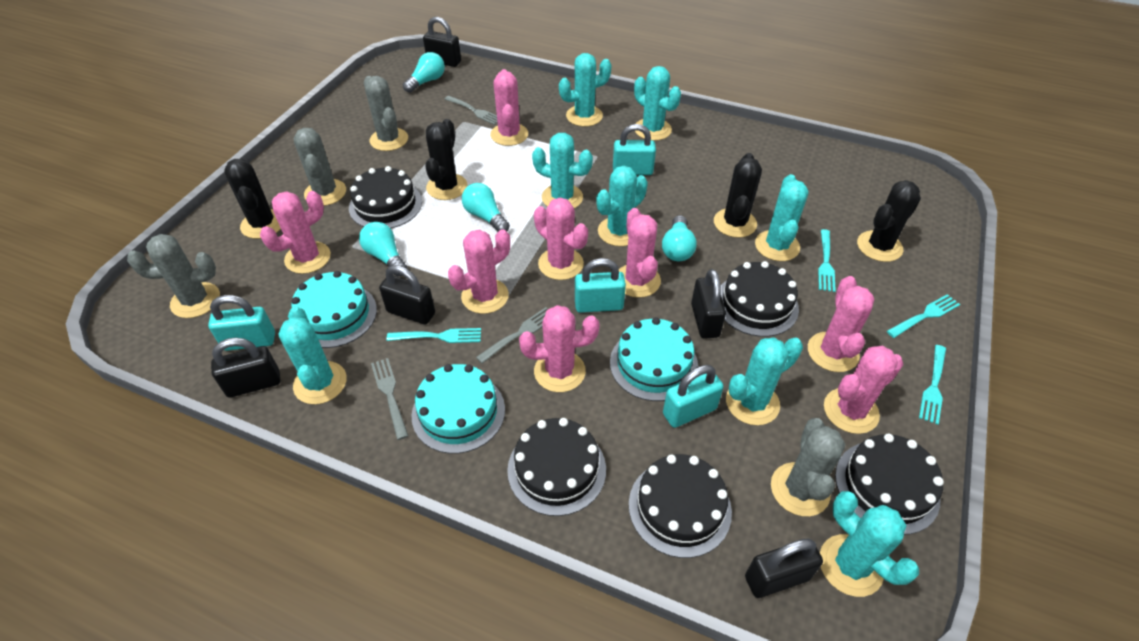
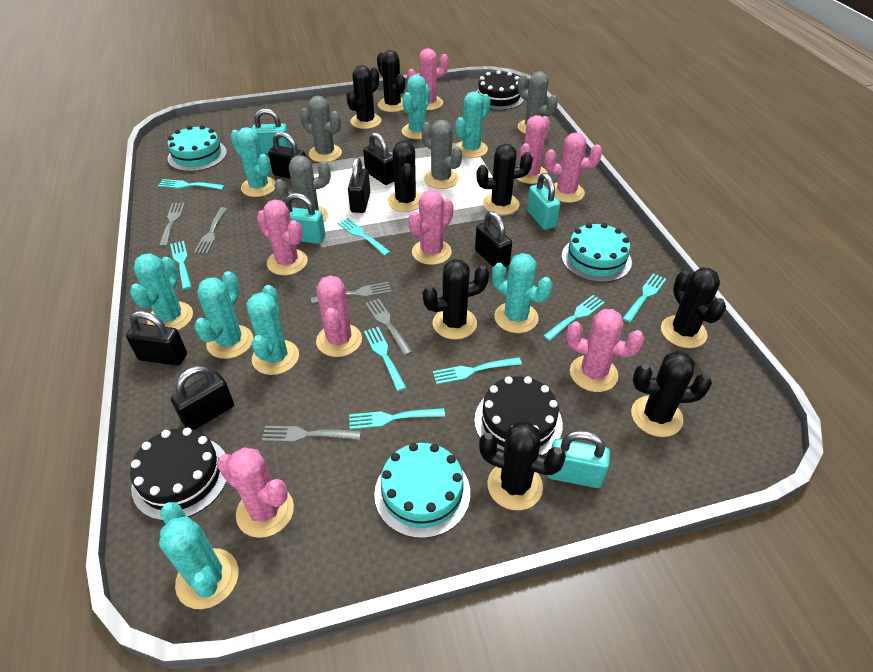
black cactus: [224,159,281,239] [425,119,468,200] [714,153,762,238] [857,180,921,262] = 4 -> [346,65,382,129] [377,50,405,112] [388,141,422,212] [423,259,489,340] [476,144,533,215] [479,422,566,510] [631,351,712,437] [661,267,726,348] = 8
black cake: [349,166,422,229] [507,418,606,516] [629,454,732,558] [721,261,799,337] [835,433,944,535] = 5 -> [130,428,227,521] [474,376,563,455] [476,70,524,110] = 3
black padlock: [211,338,280,397] [379,265,435,325] [423,17,461,67] [691,269,726,339] [745,539,823,598] = 5 -> [126,311,187,366] [171,366,234,430] [268,132,306,179] [348,157,370,213] [363,132,394,185] [475,211,512,267] = 6
grey fork: [371,358,408,440] [445,96,498,125] [476,307,547,364] = 3 -> [159,202,185,247] [194,207,227,254] [262,426,361,442] [311,282,392,304] [365,298,412,356] = 5
turquoise fork: [386,328,481,343] [818,229,836,292] [887,294,960,338] [919,345,946,425] = 4 -> [158,179,225,190] [170,241,192,290] [338,218,391,256] [349,408,445,429] [364,327,406,391] [433,357,522,384] [543,295,605,341] [622,274,666,323] = 8
turquoise light bulb: [359,222,408,277] [403,52,445,93] [462,183,510,232] [662,215,697,261] = 4 -> none = 0

